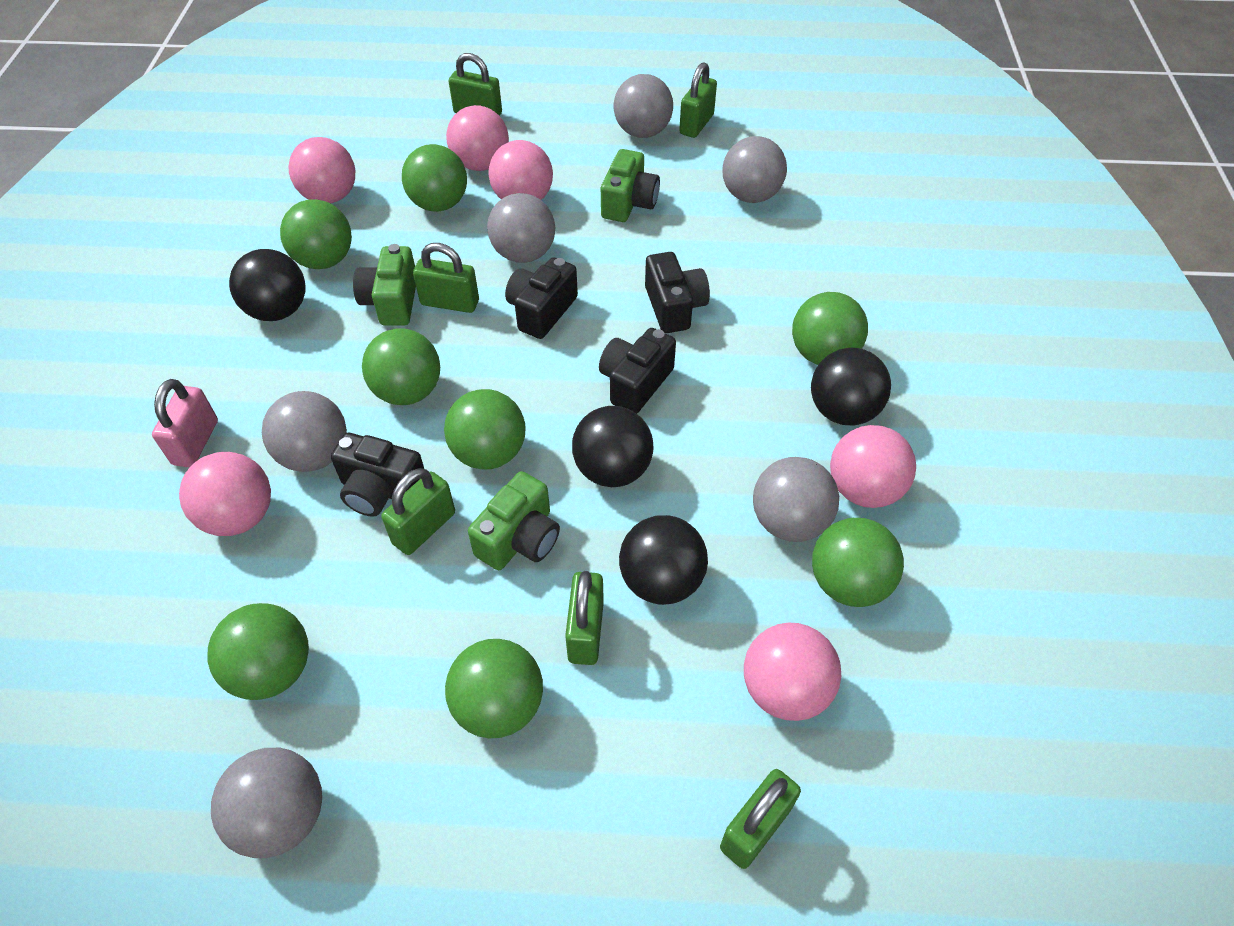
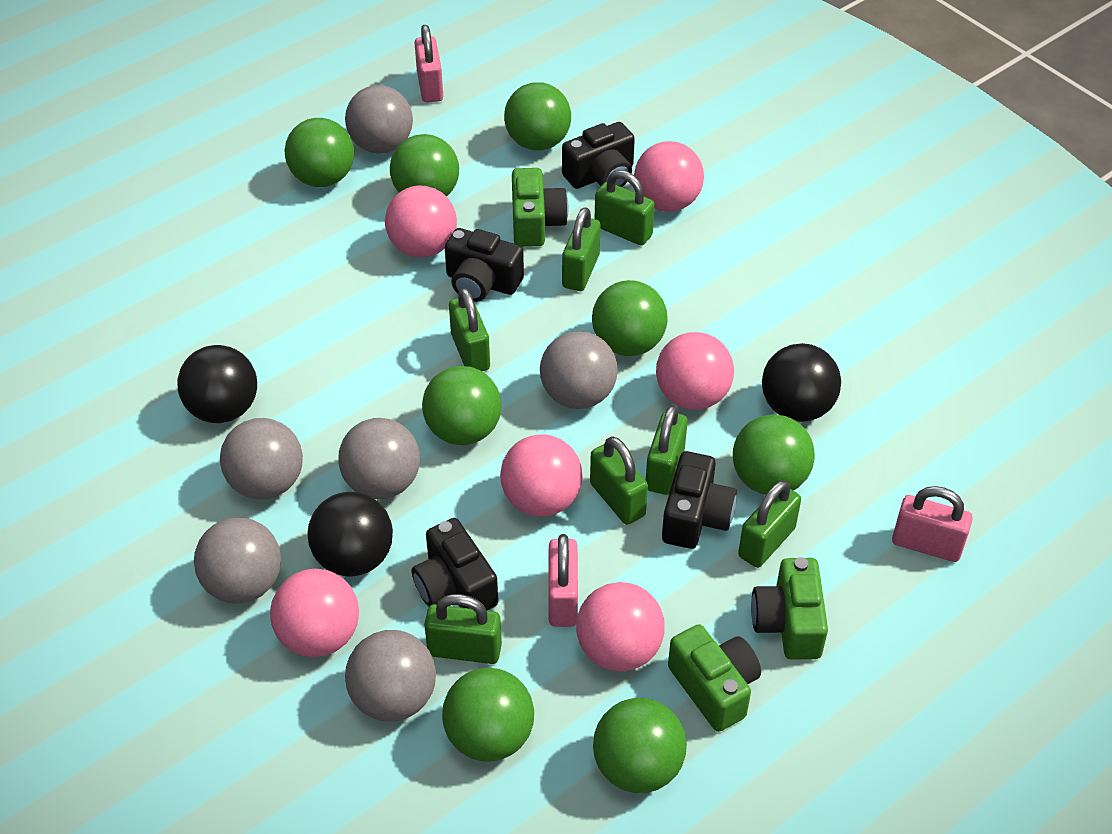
black ball: [229,249,306,321] [572,406,654,487] [619,515,708,605] [811,348,891,426] = 4 -> [177,345,257,423] [308,492,393,576] [762,343,841,422] = 3
green padlock: [381,468,455,555] [413,243,479,313] [449,53,502,116] [565,571,604,665] [679,62,717,138] [720,769,801,869] = 6 -> [424,594,502,664] [449,288,490,371] [562,207,600,291] [590,436,648,525] [595,170,655,246] [646,405,688,495] [738,480,801,568] = 7
pink padlock: [152,379,218,467] = 1 -> [415,25,443,103] [548,534,578,627] [892,486,973,562] = 3

